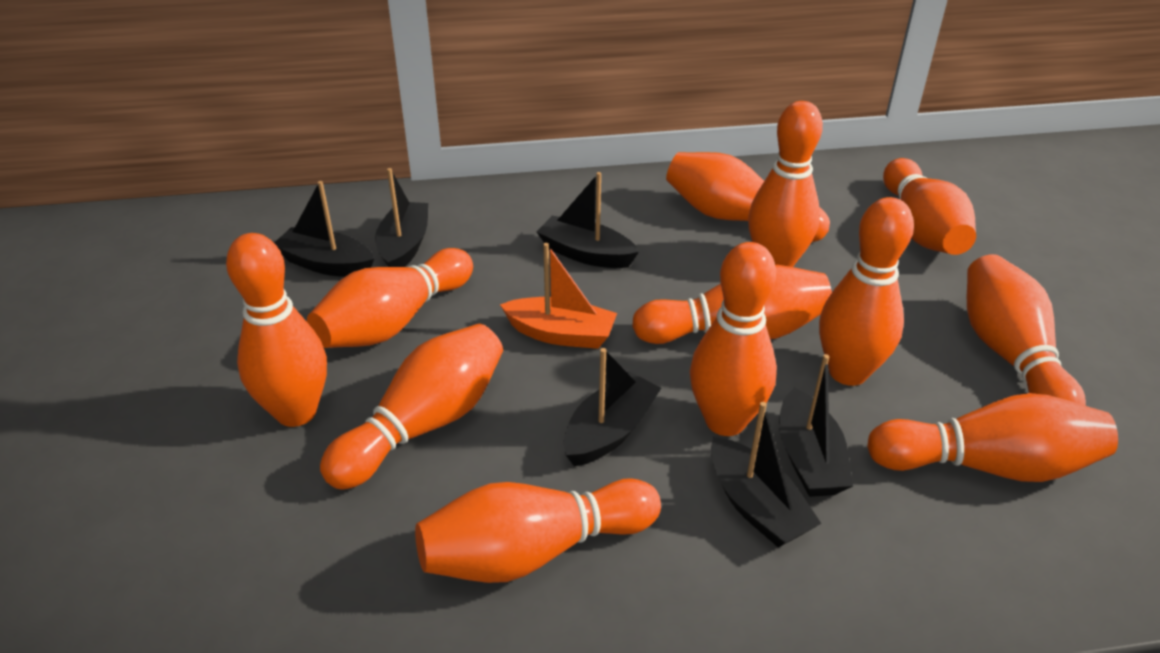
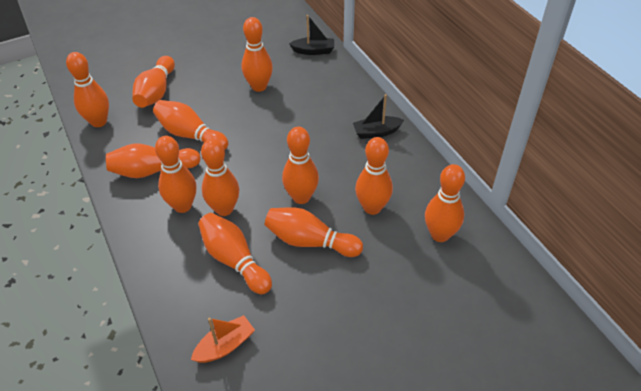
black boat: [274,181,374,277] [375,168,428,267] [537,172,639,268] [564,348,661,466] [711,402,822,548] [779,354,853,497] = 6 -> [289,15,334,55] [353,94,404,139] = 2

